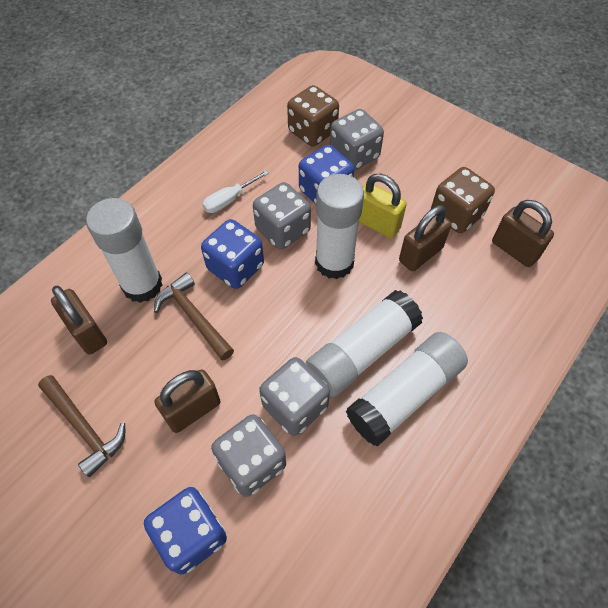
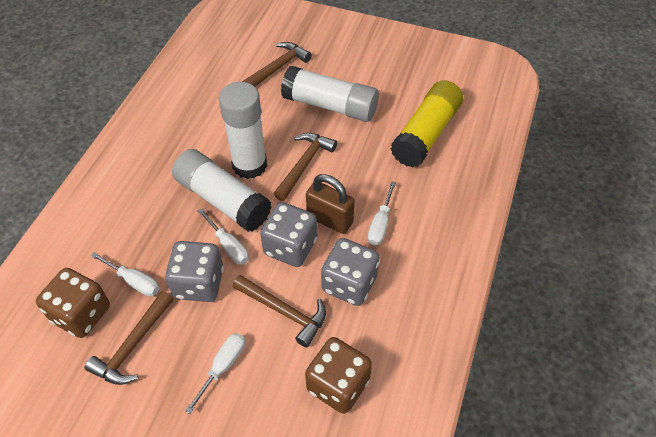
blue dice: [144,487,227,575] [201,219,264,289] [299,145,354,204] = 3 -> none = 0
brown hammer: [38,375,125,477] [154,273,234,361] = 2 -> [85,291,173,385] [233,275,326,347] [242,42,312,87] [274,133,337,201] = 4
brown padlock: [51,286,107,355] [154,369,221,433] [399,205,452,271] [492,200,554,267] = 4 -> [306,174,354,234] = 1
grey dice: [211,414,286,497] [253,182,311,250] [259,357,330,436] [330,109,384,171] = 4 -> [165,241,224,302] [260,202,317,267] [321,238,379,306] = 3
white glue stick: [86,198,162,303] [306,290,423,397] [315,174,364,279] [346,332,468,446] = 4 -> [172,149,271,232] [219,82,267,179] [281,66,379,122] = 3
white screwdriver: [202,170,269,213] = 1 -> [91,252,160,296] [185,333,245,414] [198,208,249,265] [368,181,396,245] = 4
yellow glue stick: none = 0 -> [391,80,463,168] = 1
yellow padlock: [359,174,407,238] = 1 -> none = 0

